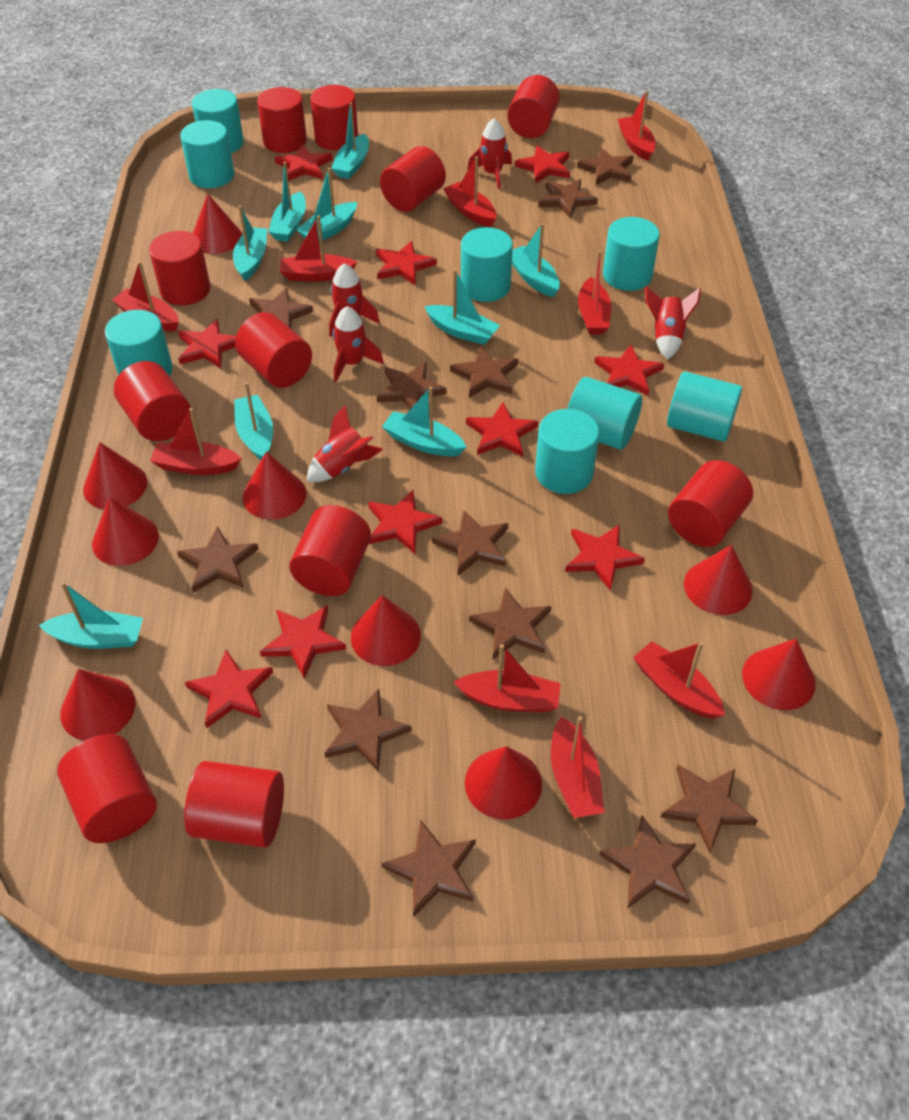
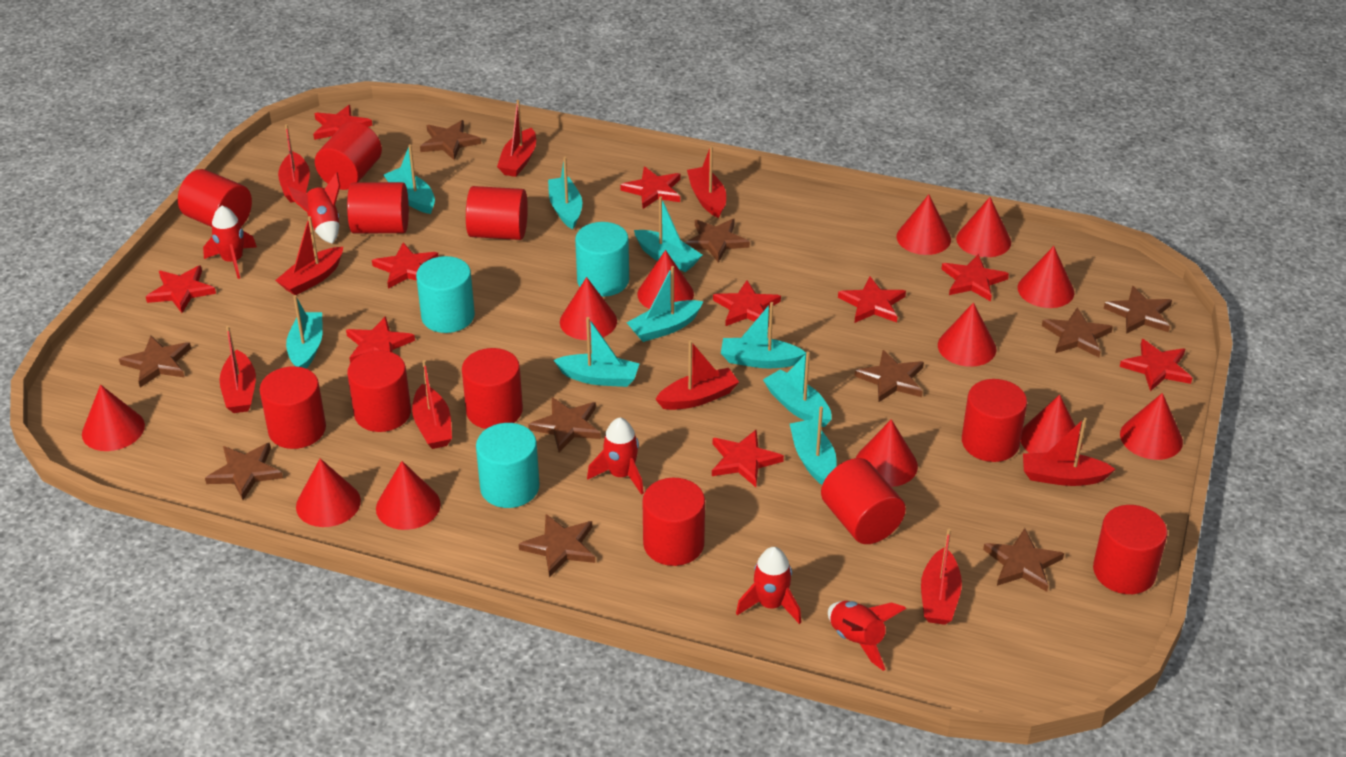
brown star: [177,526,258,593] [249,288,313,328] [324,689,412,772] [377,362,447,409] [381,819,476,917] [432,509,508,576] [450,346,518,398] [469,587,551,659] [538,179,598,219] [577,148,633,185] [600,815,696,909] [660,764,758,853] = 12 -> [119,336,191,387] [205,443,283,500] [420,120,481,160] [519,514,595,577] [528,397,601,452] [685,219,750,263] [855,350,924,402] [983,528,1064,592] [1042,308,1113,357] [1104,286,1172,334] = 10
red cone: [60,669,135,741] [83,442,147,509] [92,497,159,566] [193,194,242,254] [243,452,306,520] [351,595,421,666] [465,746,542,820] [684,545,753,615] [742,639,816,710] = 9 -> [82,385,145,451] [296,458,361,527] [376,461,441,530] [560,277,617,340] [637,250,694,309] [856,419,918,487] [896,195,951,255] [938,302,996,367] [956,197,1011,257] [1017,246,1074,308] [1021,395,1082,454] [1120,393,1183,460] = 12
turquoise cylinder: [105,310,173,376] [180,120,234,188] [192,89,244,153] [461,227,513,302] [535,409,600,494] [567,377,642,450] [603,217,660,291] [667,371,742,442] = 8 -> [416,256,475,333] [476,423,540,508] [575,222,629,297] = 3

